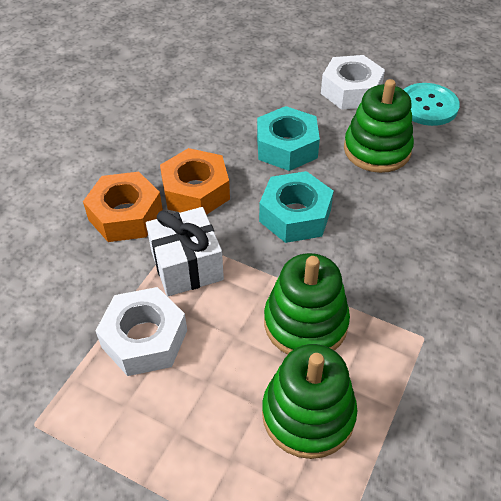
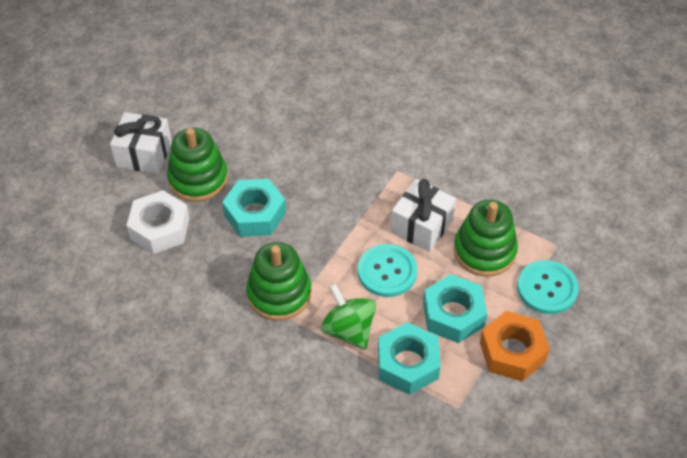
green spinning top: none = 0 -> [321,284,376,350] = 1
orange nut: [83,172,163,242] [160,148,230,215] = 2 -> [480,311,550,381] = 1
turquoise button: [404,83,460,126] = 1 -> [358,244,417,297] [517,260,579,314] = 2
turquoise nut: [257,106,320,171] [259,171,334,243] = 2 -> [222,179,286,237] [378,322,441,395] [423,274,487,343] = 3
white gift: [146,207,224,296] = 1 -> [110,112,172,174] [391,179,456,252] = 2
white nut: [96,287,187,376] [321,55,385,110] = 2 -> [126,190,190,254] = 1

